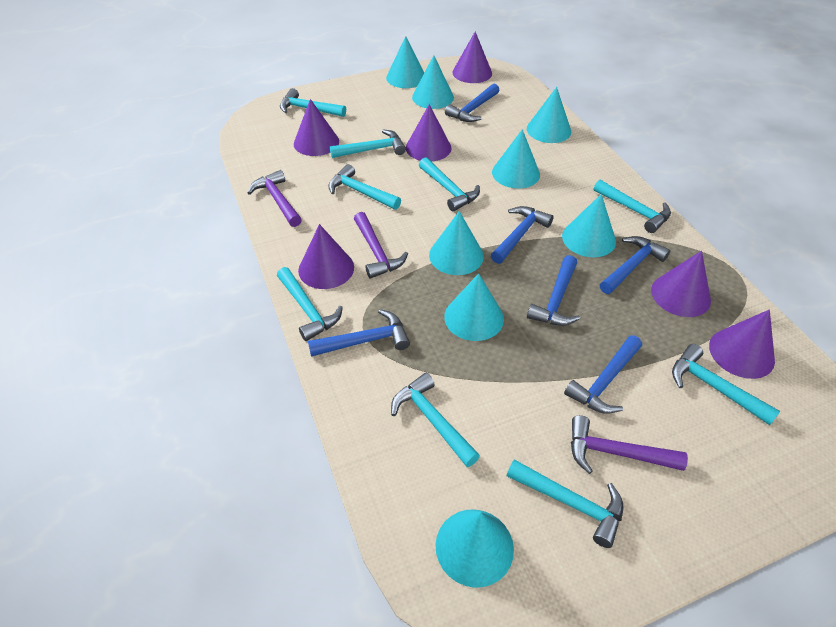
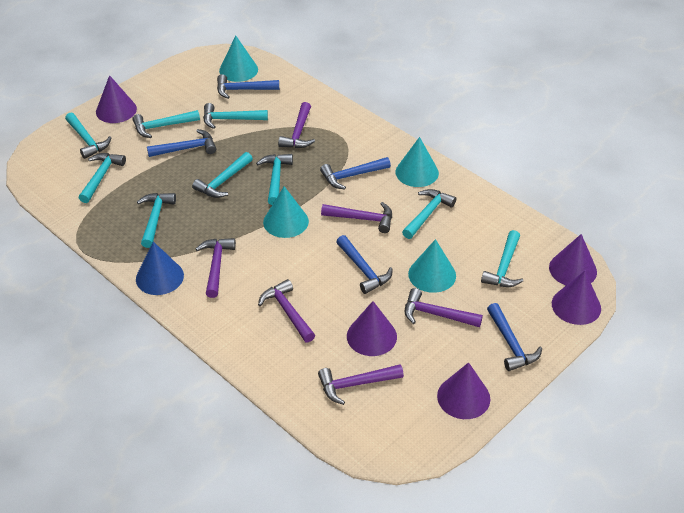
blue cone: none = 0 -> [136,242,184,295] = 1
blue hammer: [308,309,410,357] [445,84,500,122] [491,206,554,264] [527,255,580,326] [564,335,642,414] [600,236,671,294] = 6 -> [147,129,216,157] [217,74,279,99] [320,157,391,189] [336,235,393,294] [487,303,542,371] = 5
purple cone: [294,99,339,156] [298,224,354,289] [406,104,452,162] [452,32,492,83] [651,251,711,317] [709,309,775,379] = 6 -> [96,75,137,123] [347,301,397,356] [437,362,490,419] [549,234,597,285] [552,271,601,325] = 5
purple hammer: [247,170,302,227] [354,212,408,279] [571,415,688,474] = 3 -> [196,238,236,298] [258,279,315,343] [278,102,315,148] [318,364,404,405] [321,202,392,233] [405,288,483,327] = 6
turquoise cone: [386,36,424,88] [412,55,454,109] [429,211,484,275] [436,509,514,588] [444,273,504,341] [492,129,540,189] [527,87,571,143] [562,194,616,257] = 8 -> [219,36,258,82] [263,186,309,238] [396,137,439,187] [408,239,456,293] = 4

